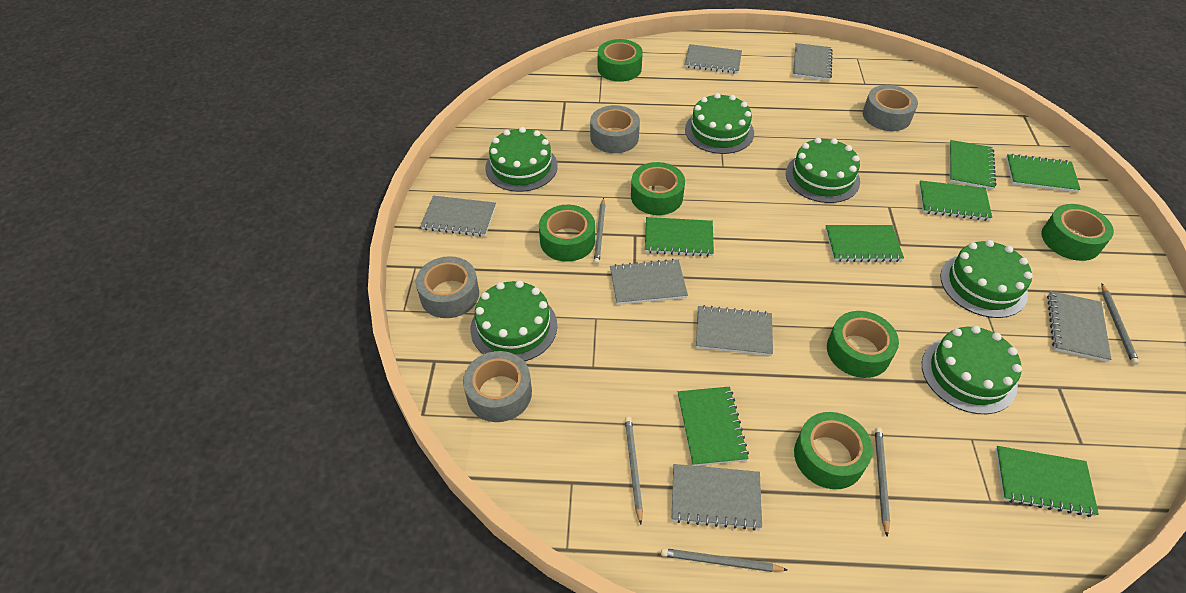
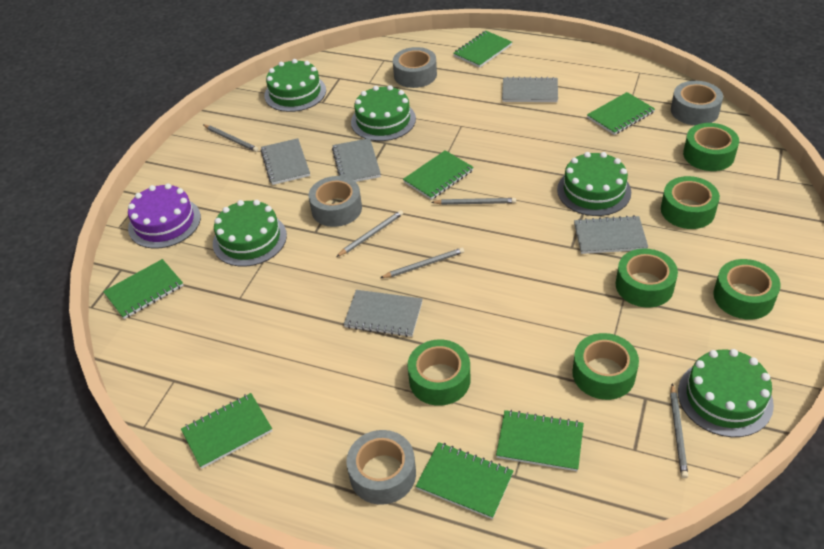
green cake: [471,280,557,361] [485,127,558,192] [685,93,754,154] [786,137,860,203] [922,326,1022,414] [940,240,1032,318] = 6 -> [213,200,287,267] [264,59,326,112] [351,85,416,141] [557,152,631,216] [678,349,774,437] = 5
grey notebook: [420,196,496,236] [610,259,688,305] [672,464,762,530] [685,44,742,74] [696,305,773,356] [793,43,833,81] [1047,291,1111,362] = 7 -> [261,138,310,185] [332,138,381,182] [343,290,423,337] [502,77,558,102] [574,215,648,254] = 5
purple cake: none = 0 -> [128,183,201,249] = 1

